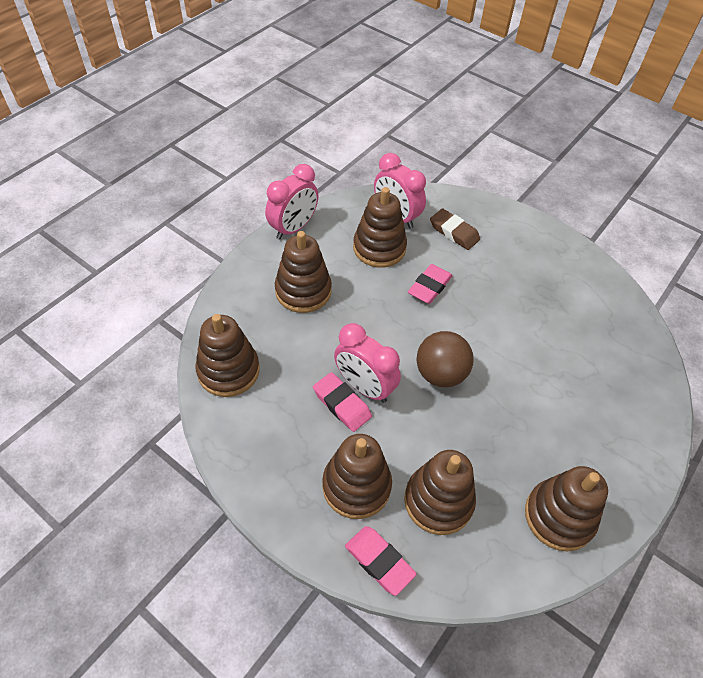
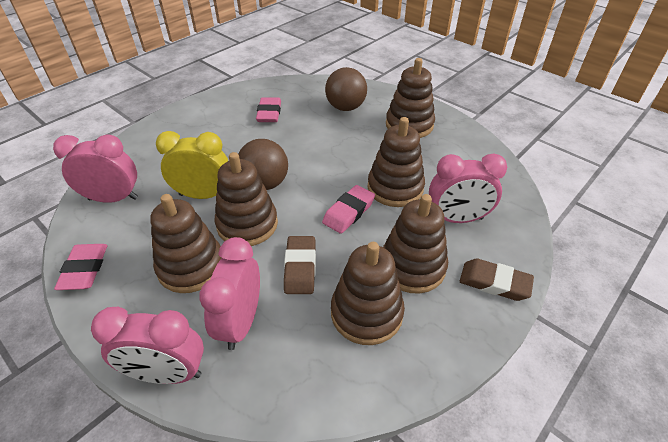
brown ball: [416,331,473,387] = 1 -> [238,139,288,190] [325,67,367,111] = 2
brown eraser: [430,208,480,250] = 1 -> [284,236,316,294] [460,258,534,301] = 2
pink clock: [265,164,319,240] [334,323,401,403] [374,153,426,229] = 3 -> [53,134,138,203] [91,307,204,384] [199,237,260,350] [429,154,507,223] = 4
yellow clock: none = 0 -> [156,131,228,199] = 1

